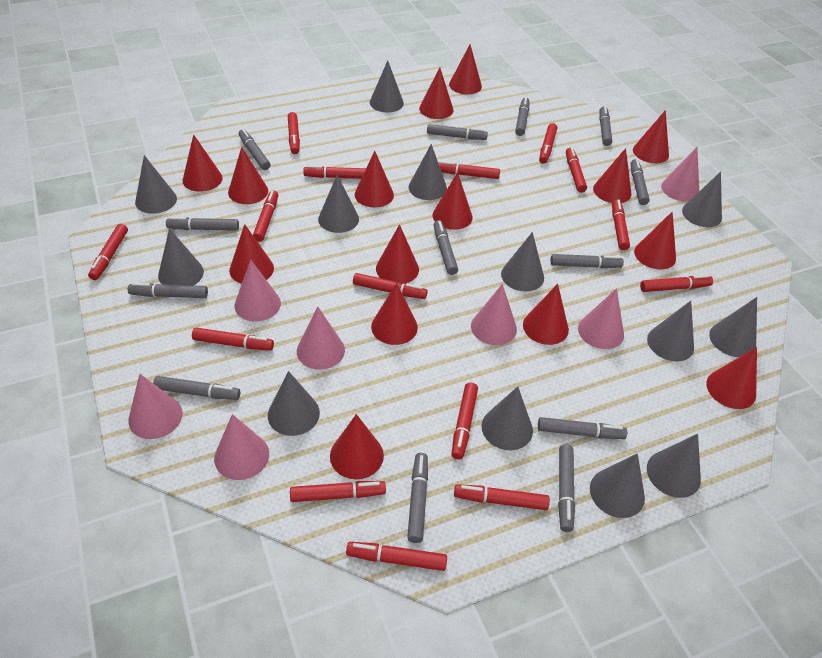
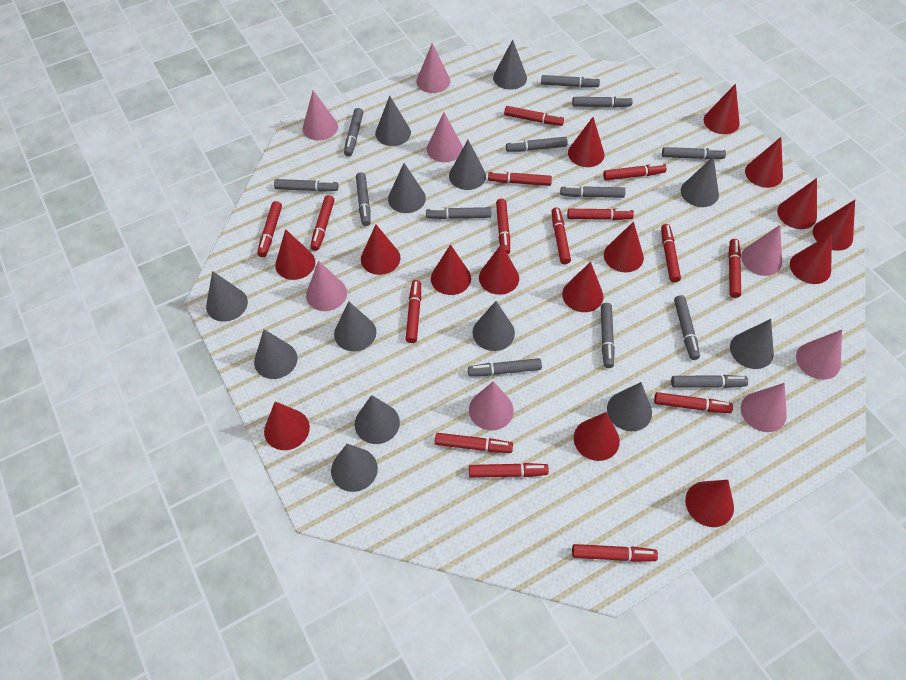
pink cone: [128,374,183,439] [214,414,269,480] [234,260,281,321] [297,307,345,370] [471,284,517,345] [578,288,624,349] [661,147,699,201] = 7 -> [303,91,338,141] [306,261,347,311] [416,43,450,93] [427,112,463,162] [469,381,514,430] [741,225,782,276] [741,383,787,432] [796,330,842,380] = 8

